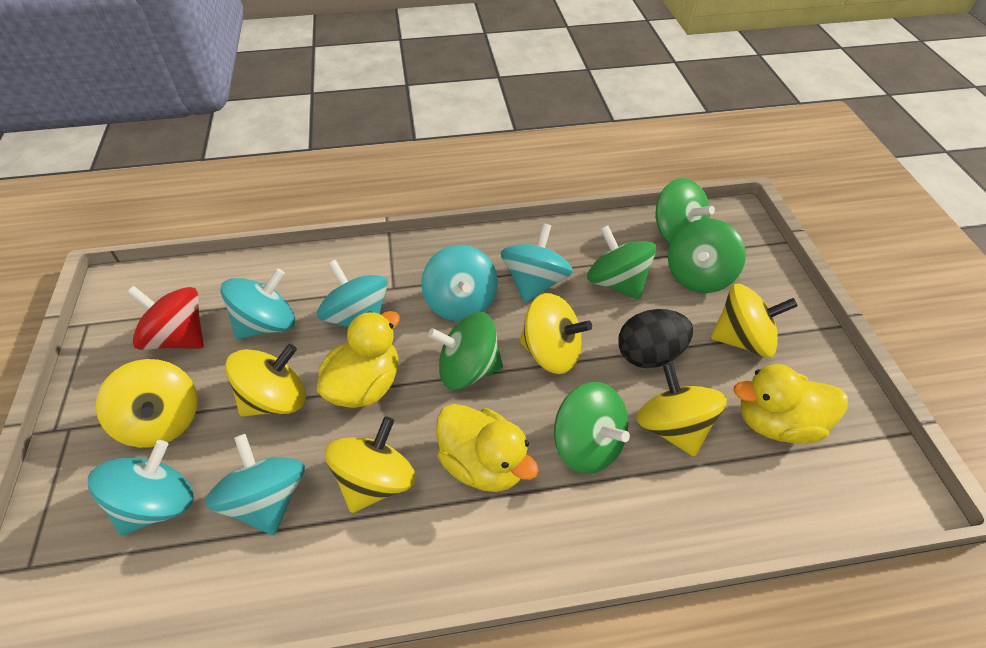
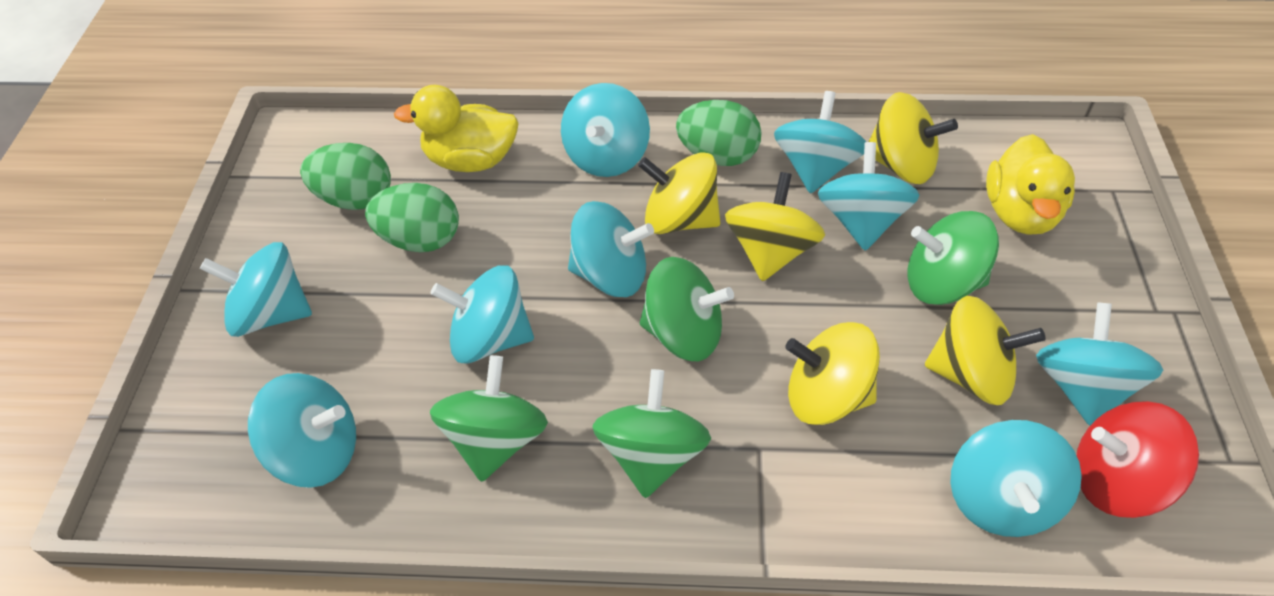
black egg: [618,309,693,368] = 1 -> none = 0
green egg: none = 0 -> [300,143,391,210] [365,183,459,252] [676,100,762,166] = 3
green spinning top: [428,312,503,390] [554,382,630,474] [587,225,657,300] [655,178,715,244] [668,219,746,293] = 5 -> [430,355,548,482] [592,369,711,498] [640,257,734,361] [907,211,999,305] = 4
turquoise spinning top: [88,440,194,536] [205,434,305,535] [221,268,295,340] [317,260,388,327] [421,245,498,321] [501,223,573,303] = 6 -> [200,242,312,337] [248,373,356,488] [431,265,534,364] [561,83,650,177] [568,201,654,297] [774,91,866,194] [818,142,920,251] [950,420,1082,537] [1036,302,1163,426] = 9
yellow duck: [316,311,400,408] [436,404,539,492] [733,364,848,444] = 3 -> [394,85,518,172] [986,134,1075,235] = 2
yellow spinning top: [96,359,198,448] [225,344,306,417] [325,416,416,513] [519,293,592,374] [636,362,727,457] [711,284,798,357] = 6 -> [638,153,720,234] [725,172,825,281] [785,322,880,425] [868,92,958,184] [925,296,1046,405] = 5

